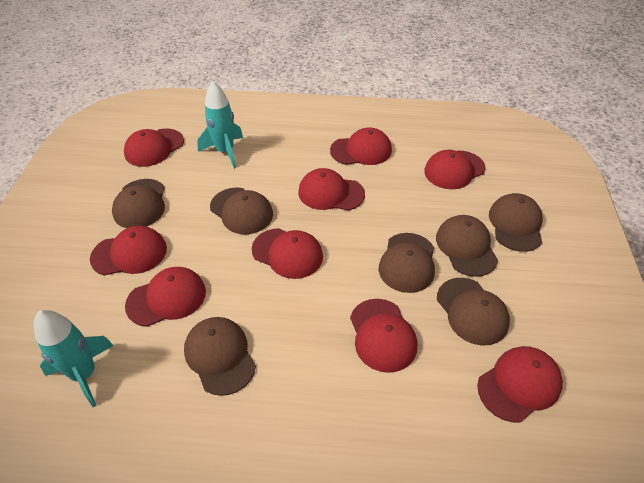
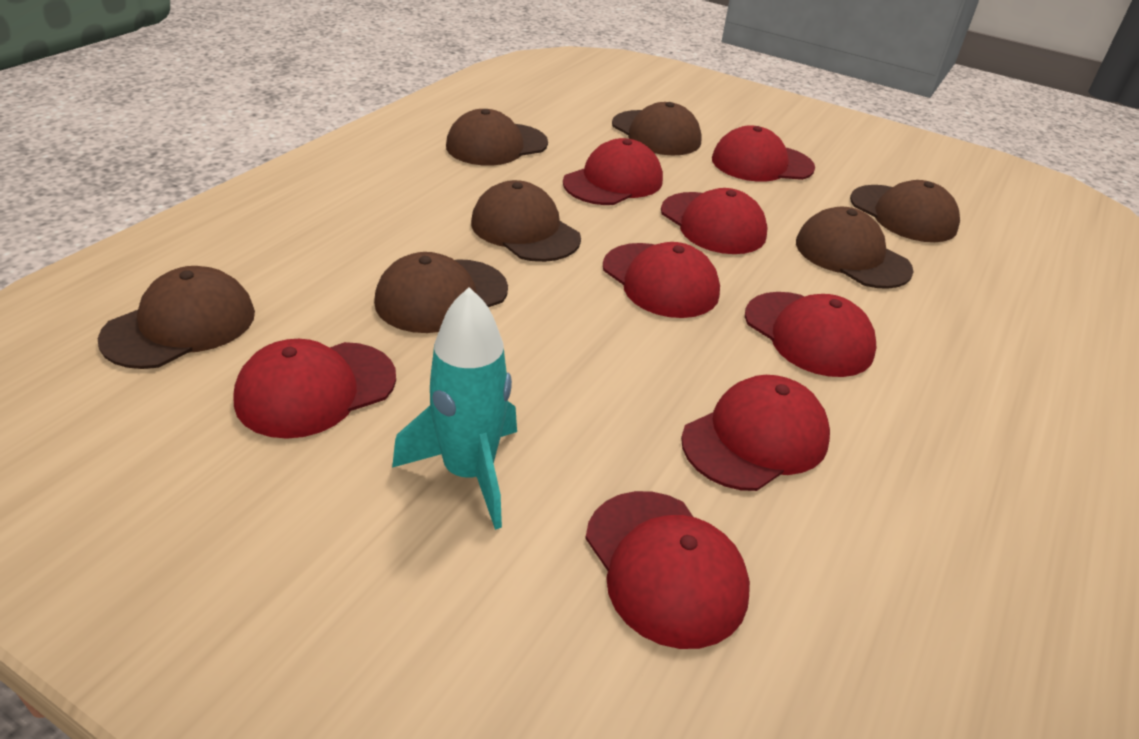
red cap: [90,226,167,275] [124,128,184,167] [125,267,206,327] [252,228,323,279] [298,168,365,210] [330,128,392,165] [350,299,417,373] [424,150,486,189] [477,346,563,423] = 9 -> [233,339,396,439] [563,138,663,205] [585,491,750,649] [603,242,720,318] [661,188,768,254] [681,375,830,491] [712,126,815,182] [745,292,877,377] = 8
turquoise rocket: [34,310,114,407] [197,81,243,168] = 2 -> [392,287,517,530] = 1

